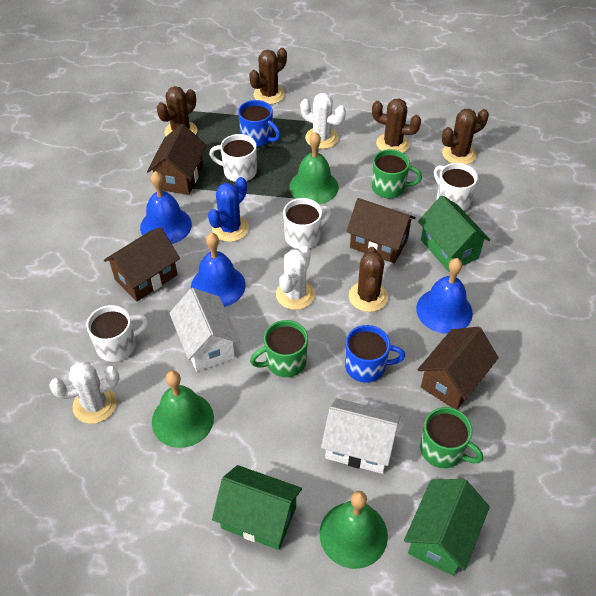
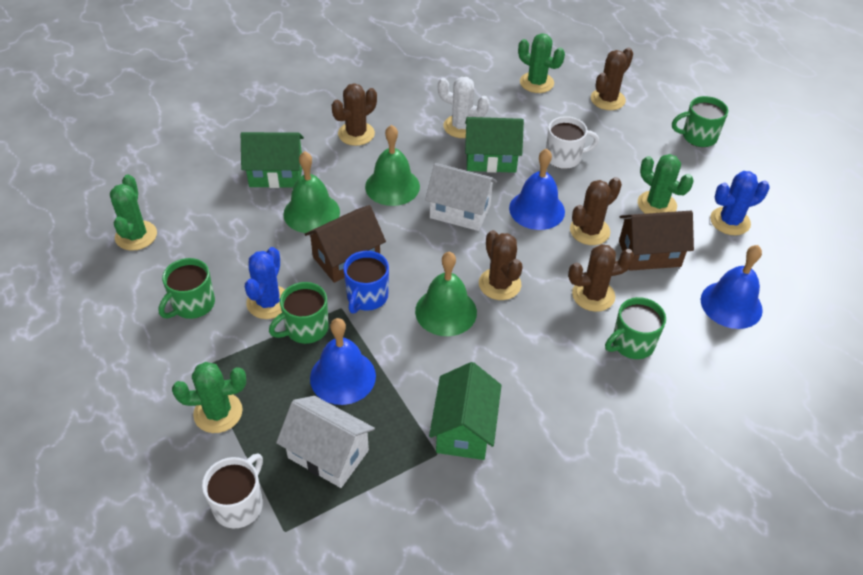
blue cactus: [208,177,249,242] = 1 -> [245,247,285,319] [710,171,770,235] = 2
blue mug: [238,100,280,147] [345,325,405,383] = 2 -> [343,251,389,314] = 1
brown house: [104,227,180,301] [147,124,206,195] [346,198,416,263] [418,327,499,410] = 4 -> [305,205,386,283] [619,211,694,271] = 2
green cactus: none = 0 -> [110,174,157,251] [172,362,246,433] [518,33,565,93] [638,154,694,214] = 4
green mug: [250,320,308,377] [372,149,422,198] [420,407,483,468] = 3 -> [158,258,215,319] [269,282,329,344] [605,297,666,359] [672,96,728,147] = 4
white cactus: [49,361,120,424] [276,246,315,310] [300,93,346,149] = 3 -> [438,77,489,138] = 1
white mug: [87,305,148,362] [209,134,257,182] [283,198,331,249] [434,163,478,211] = 4 -> [202,453,263,529] [546,116,599,169] = 2

